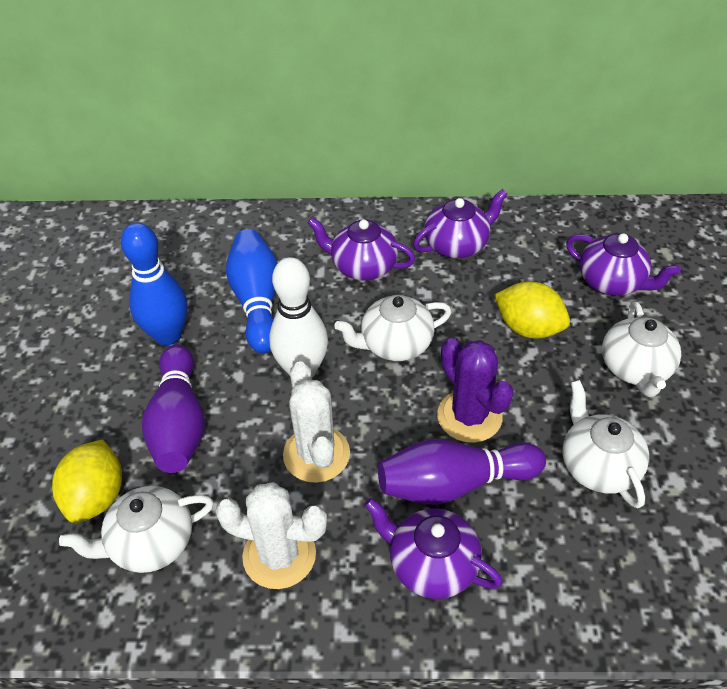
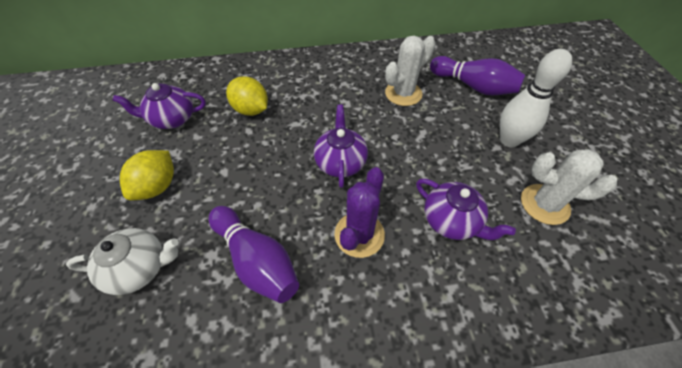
blue bowling pin: [121,223,187,346] [226,229,278,353] = 2 -> none = 0
purple teapot: [308,217,415,281] [364,498,503,599] [413,189,508,258] [566,233,681,296] = 4 -> [112,83,206,129] [314,104,368,188] [416,179,516,240] = 3
white teapot: [59,486,214,573] [334,295,451,361] [562,380,649,508] [602,302,681,397] = 4 -> [66,228,179,295] = 1

